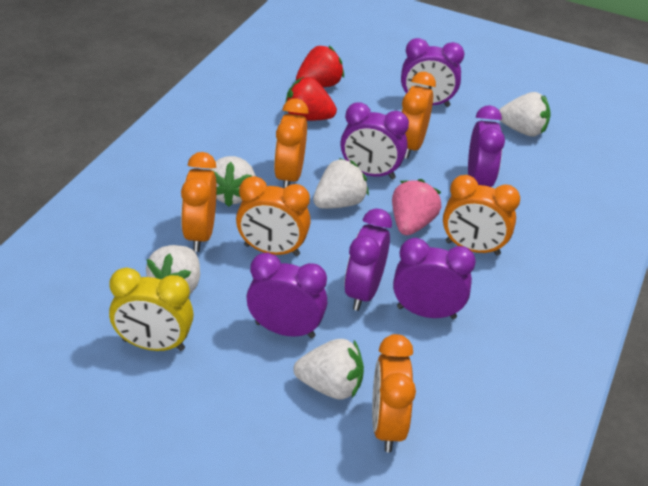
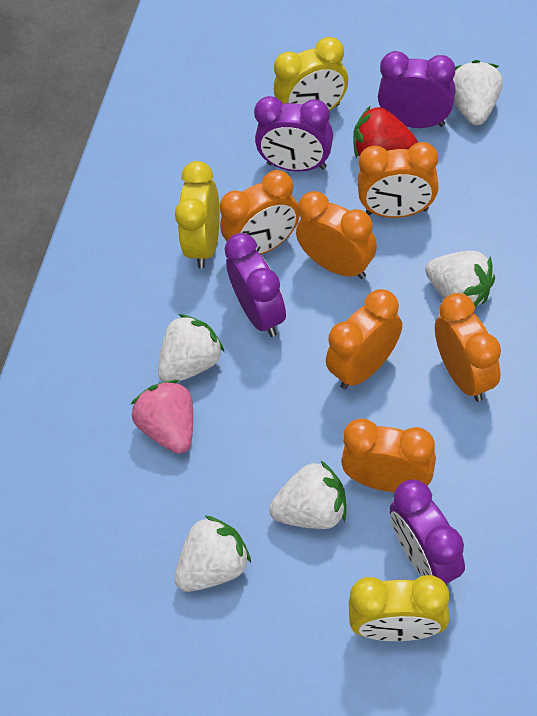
purple clock: [247,253,327,338] [341,102,409,179] [344,208,392,311] [393,238,476,319] [401,38,464,107] [468,105,505,187] = 6 -> [225,233,286,337] [254,96,333,172] [378,51,455,128] [389,479,465,585] = 4
red strawberry: [286,77,337,121] [296,46,344,87] = 2 -> [353,105,418,159] = 1
yellow clock: [109,267,194,351] = 1 -> [175,161,220,269] [274,37,348,111] [349,575,449,641] = 3

